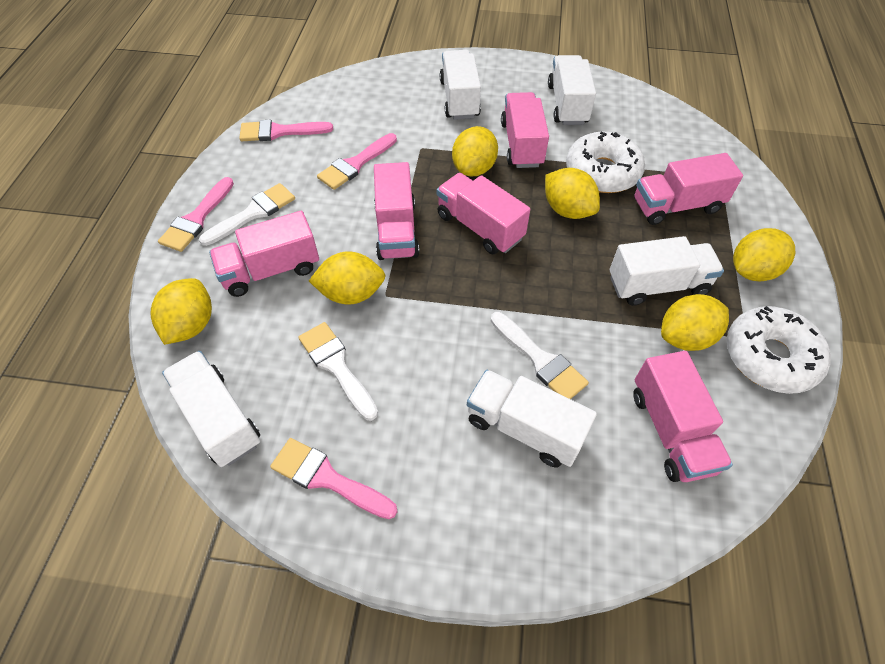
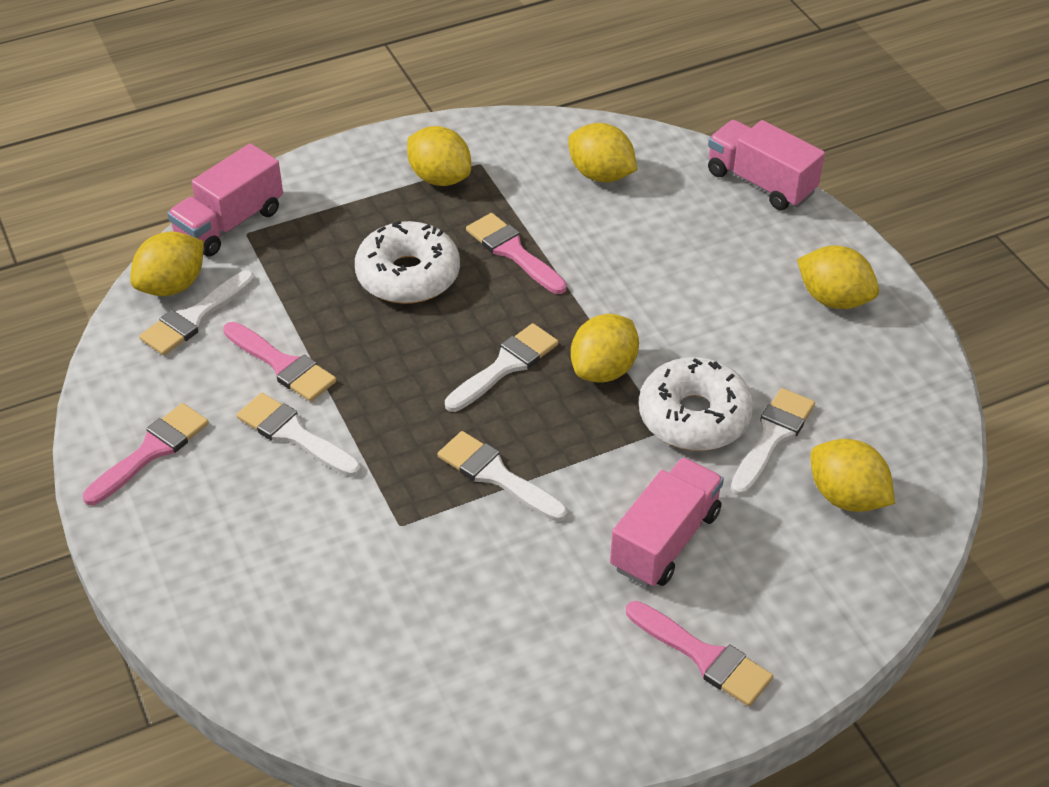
pink truck: [209,211,319,297] [374,162,419,260] [437,173,530,254] [501,92,549,168] [633,351,733,482] [634,153,743,225] = 6 -> [167,143,283,256] [610,457,724,587] [708,120,825,210] = 3
white brush: [199,183,295,246] [298,322,378,421] [491,312,589,399] = 3 -> [139,270,255,355] [237,393,361,477] [438,431,567,522] [445,323,558,412] [731,388,815,496] = 5
white truck: [162,351,260,467] [440,50,481,120] [467,370,597,468] [548,55,596,125] [610,236,724,306] = 5 -> none = 0

